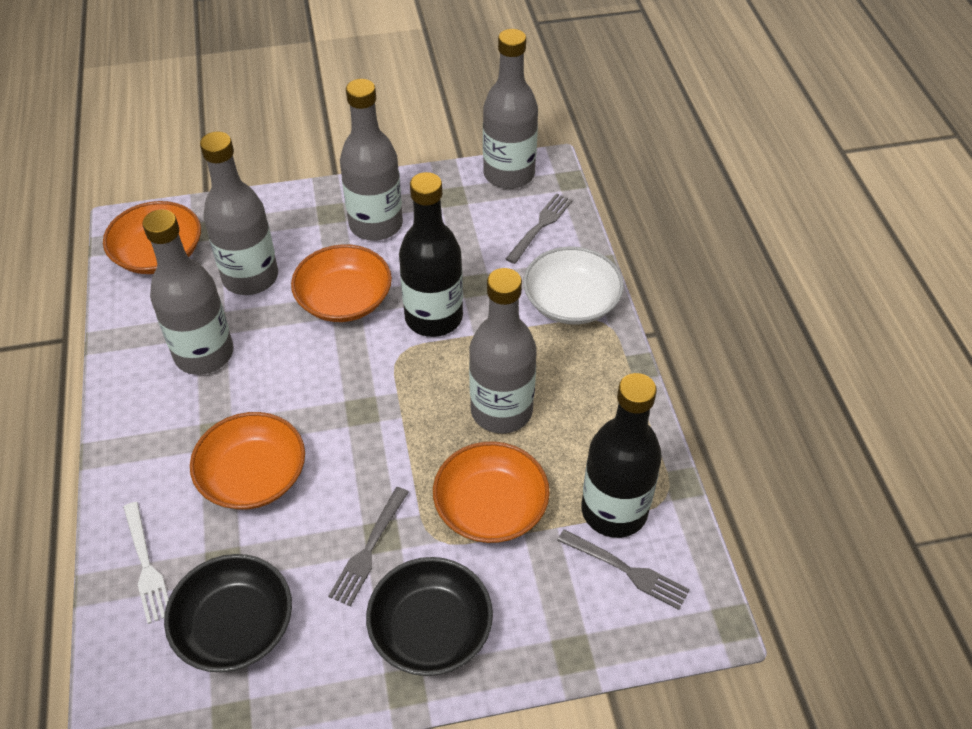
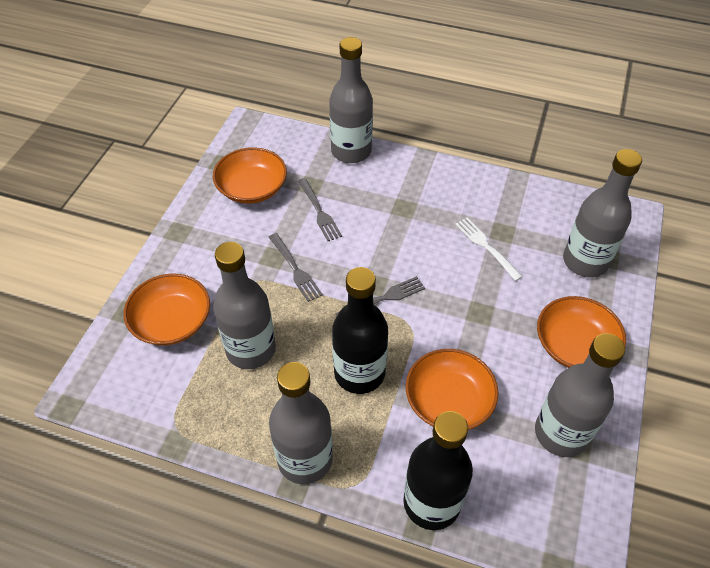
black bowl: [164,554,292,673] [366,557,493,676] = 2 -> none = 0
white bowl: [523,247,624,325] = 1 -> none = 0

